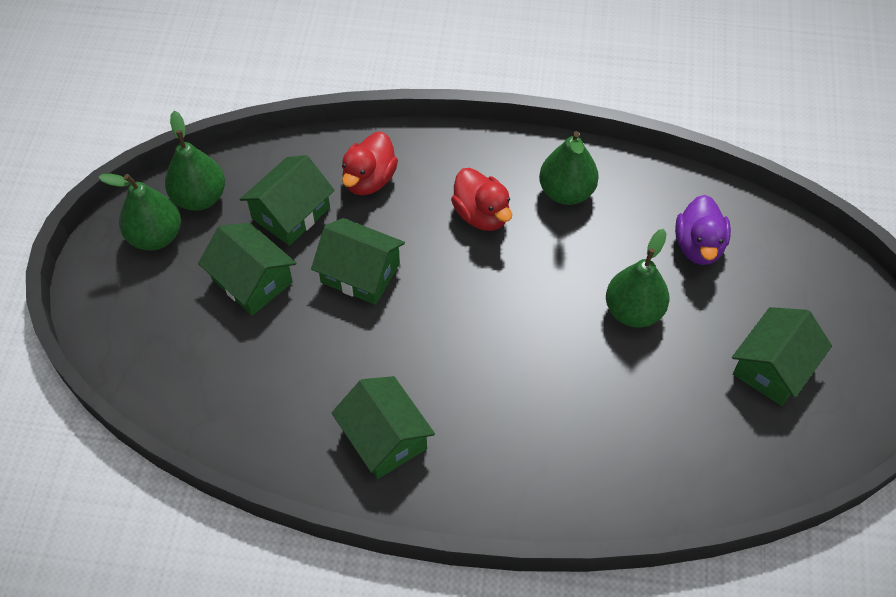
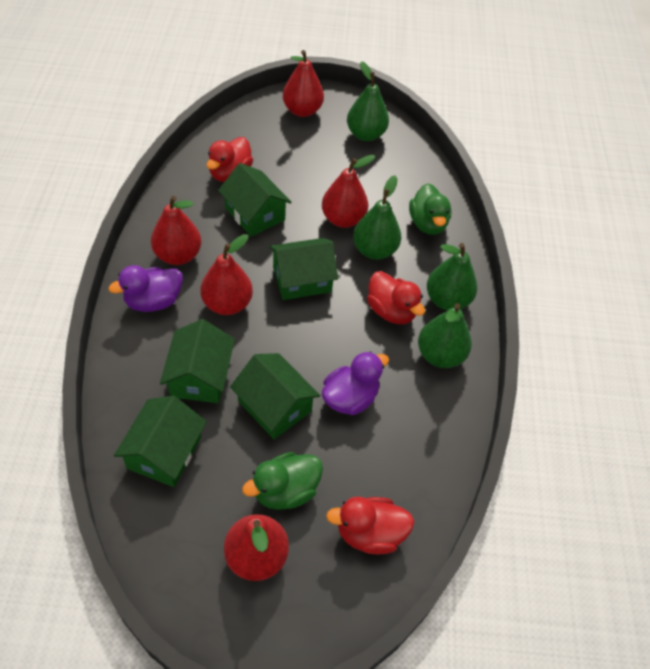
green duck: none = 0 -> [242,452,323,510] [409,183,452,235] = 2
purple duck: [675,195,731,265] = 1 -> [109,265,183,312] [322,351,389,415] = 2
red duck: [342,132,398,195] [451,168,512,231] = 2 -> [207,137,253,182] [326,497,414,554] [367,271,425,324] = 3
red pear: none = 0 -> [151,196,201,265] [200,234,253,315] [224,514,289,581] [283,50,324,117] [322,155,375,228] = 5

